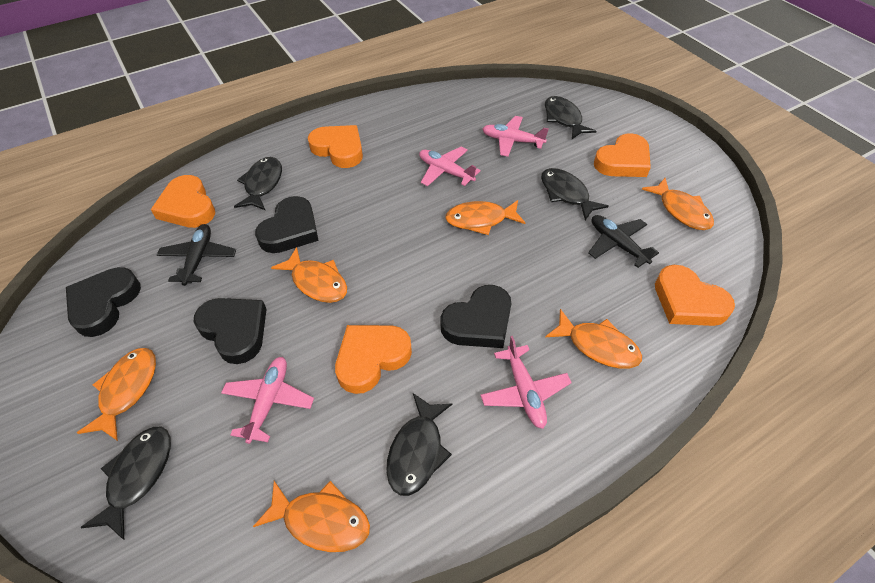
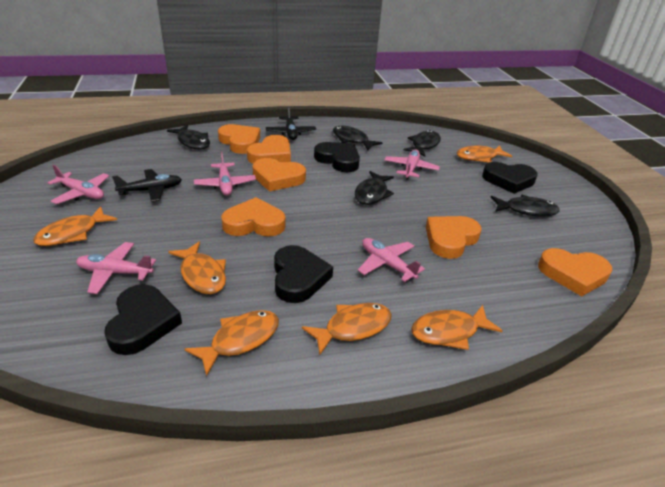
orange heart: [151,175,215,228] [308,125,363,168] [335,325,412,394] [594,133,651,177] [655,265,735,326] = 5 -> [218,124,260,154] [221,197,286,237] [247,135,291,164] [252,158,306,192] [426,216,482,259] [538,248,612,296] = 6
pink plane: [221,357,314,444] [419,147,481,186] [480,336,572,429] [483,116,549,157] = 4 -> [47,165,109,204] [76,242,156,294] [194,151,256,196] [358,238,425,282] [384,150,440,179] = 5

